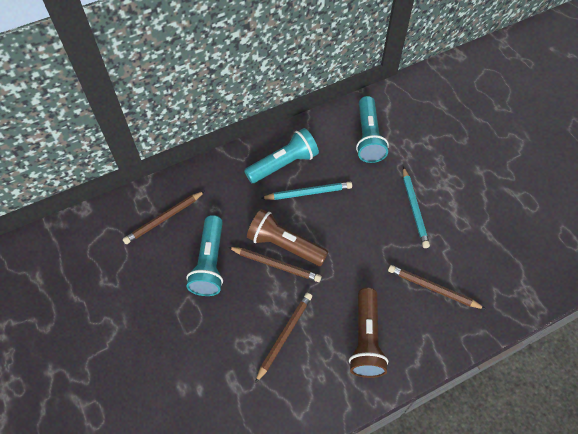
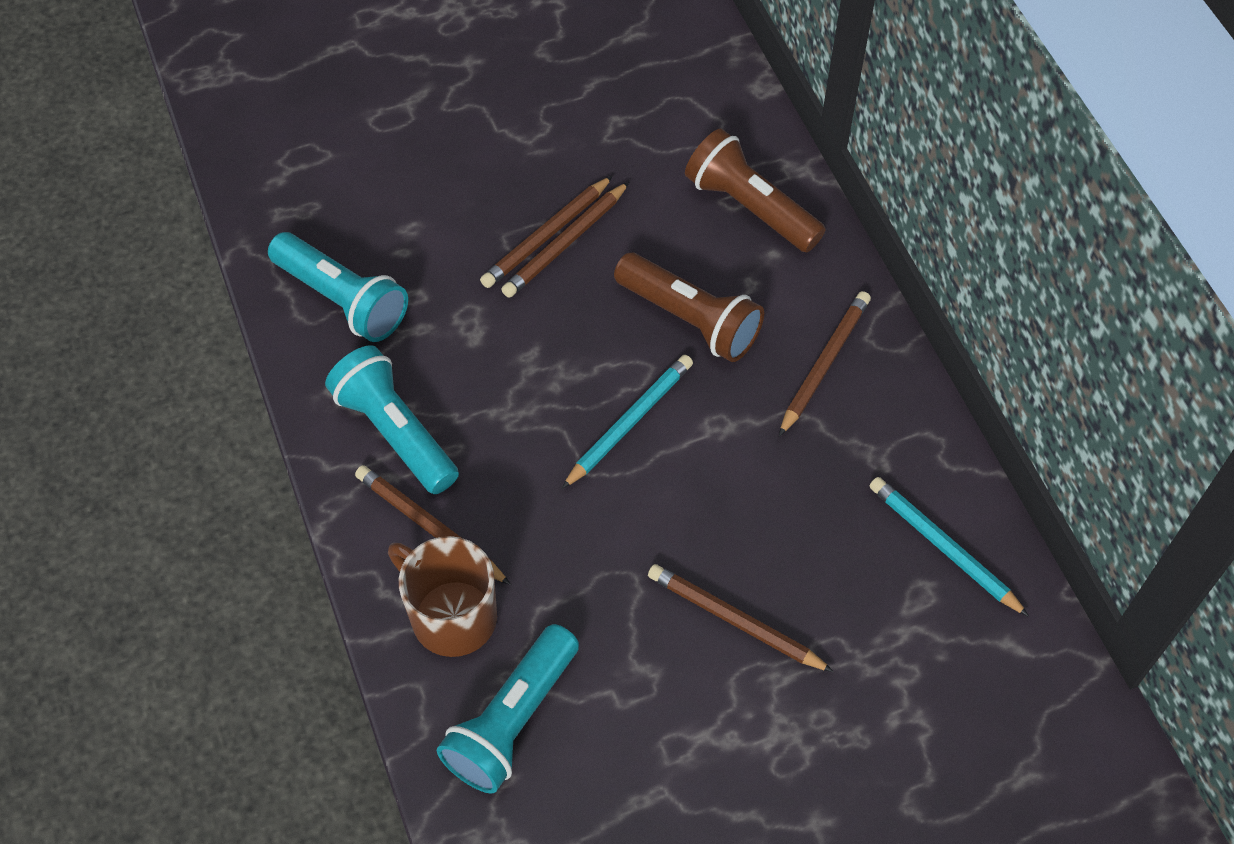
brown mug: none = 0 -> [388,536,497,657] = 1
brown pencil: [123,191,205,244] [228,247,321,282] [255,293,312,383] [388,265,485,309] = 4 -> [355,465,511,585] [480,176,613,288] [501,182,629,298] [648,564,834,672] [779,291,871,437] = 5

